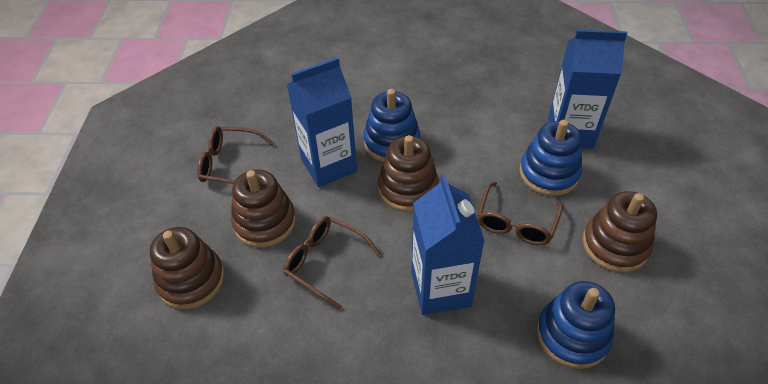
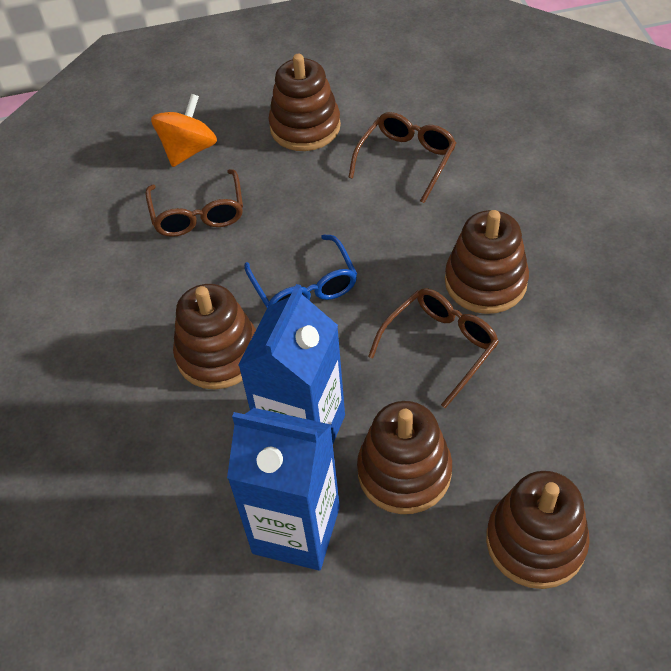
blue carton: [287,57,357,187] [411,174,485,315] [548,29,627,149] = 3 -> [227,408,340,571] [238,284,345,443] = 2
blue glasses: none = 0 -> [244,235,357,308] = 1
blue stacking toy: [363,89,420,162] [520,120,582,196] [537,281,615,369] = 3 -> none = 0
brown stacking toy: [150,227,224,310] [231,169,296,248] [378,135,439,212] [583,191,657,273] = 4 -> [173,284,256,390] [269,54,341,151] [357,401,452,514] [445,210,529,314] [486,471,590,589] = 5
orange spinning top: none = 0 -> [151,94,217,167] = 1

